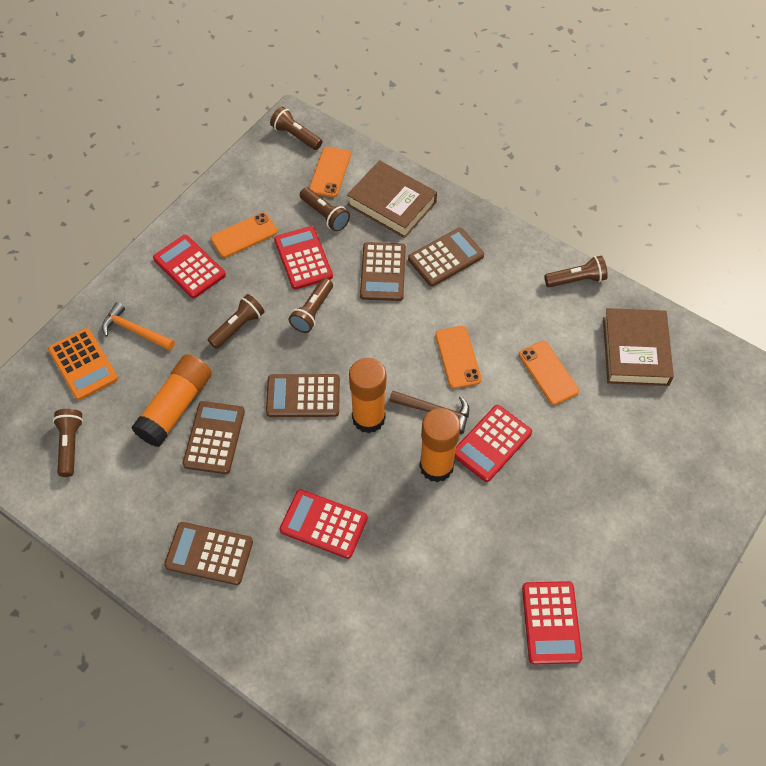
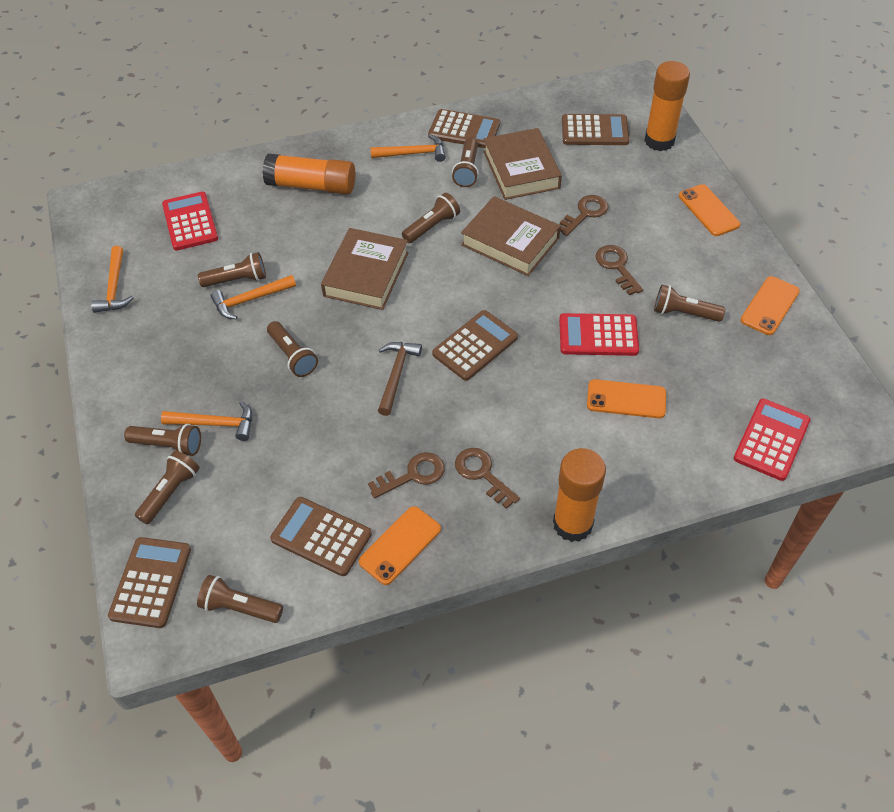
brown book: [347,160,437,238] [603,308,674,386] = 2 -> [321,228,409,310] [461,196,561,276] [483,128,562,200] = 3
brown flashlight: [53,409,83,477] [208,294,264,349] [270,107,322,150] [289,278,333,333] [300,188,350,232] [544,256,608,287] = 6 -> [124,424,201,456] [135,450,200,525] [197,575,283,623] [198,252,266,287] [267,321,318,377] [402,193,460,243] [452,138,479,187] [654,285,725,322] = 8
brown key: none = 0 -> [368,452,444,498] [455,448,520,509] [560,195,609,236] [595,245,643,295] = 4
orange calculator: [48,328,118,400] = 1 -> none = 0
orange hammer: [102,302,175,351] = 1 -> [91,246,134,313] [161,401,252,441] [211,275,296,320] [371,134,446,162] = 4
red calculator: [153,235,226,298] [274,226,333,290] [279,489,368,559] [455,405,532,482] [522,581,582,665] = 5 -> [162,192,218,251] [559,313,639,356] [734,398,811,481] = 3

